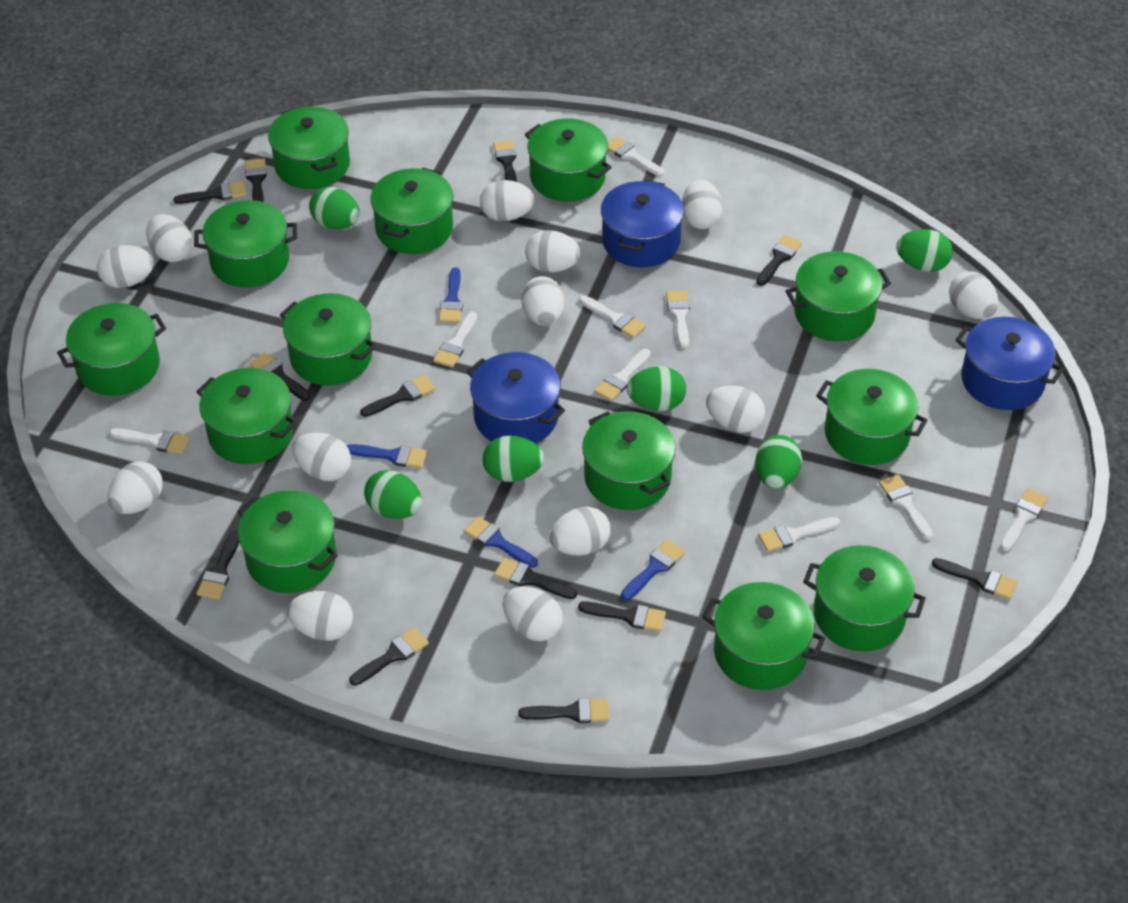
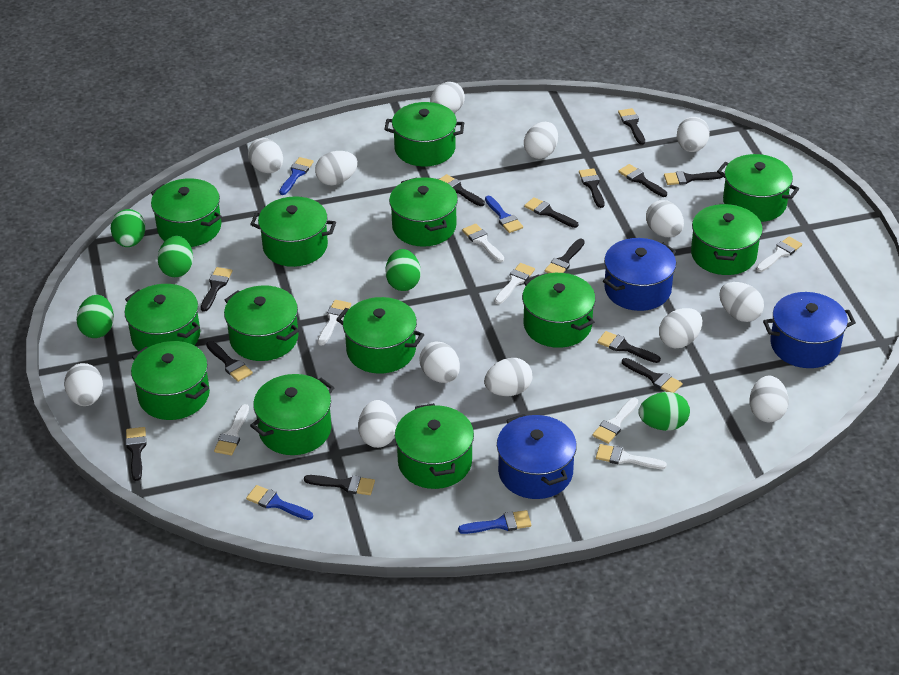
black brush: [173,181,247,204] [196,530,239,600] [245,159,267,202] [249,352,311,401] [349,627,429,686] [360,375,435,417] [493,140,517,182] [494,557,577,599] [518,698,609,723] [578,602,666,632] [756,235,802,286] [932,558,1018,600] = 12 -> [126,427,146,481] [201,267,232,312] [206,341,253,382] [304,475,375,495] [439,174,485,206] [524,197,578,228] [545,239,585,273] [579,168,604,208] [597,331,661,363] [618,108,645,145] [618,164,667,197] [622,358,682,393] [664,171,723,185] = 13
green egg: [309,187,360,229] [364,470,422,519] [483,436,544,482] [627,366,686,411] [755,435,802,489] [896,229,953,272] = 6 -> [76,295,114,338] [111,209,146,247] [157,236,193,277] [385,249,421,291] [638,392,690,431] = 5
white brush: [109,428,190,454] [433,312,477,368] [579,295,646,338] [594,349,651,401] [608,136,664,176] [666,290,690,348] [758,517,840,552] [879,474,933,540] [1000,488,1048,551] = 9 -> [214,404,249,455] [318,300,351,346] [462,224,504,262] [495,263,535,304] [592,398,638,444] [596,444,667,469] [756,236,802,272] = 7

